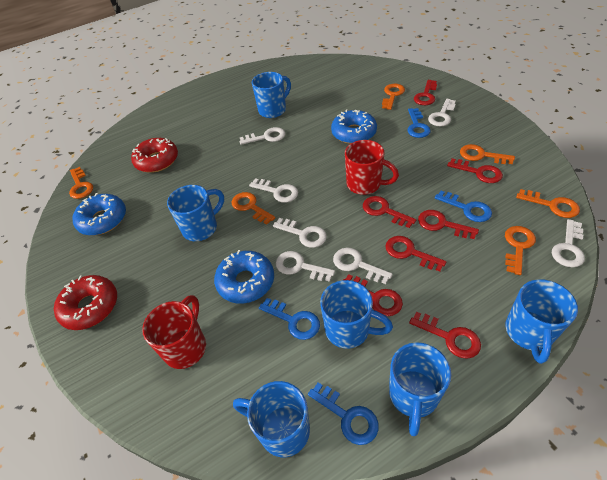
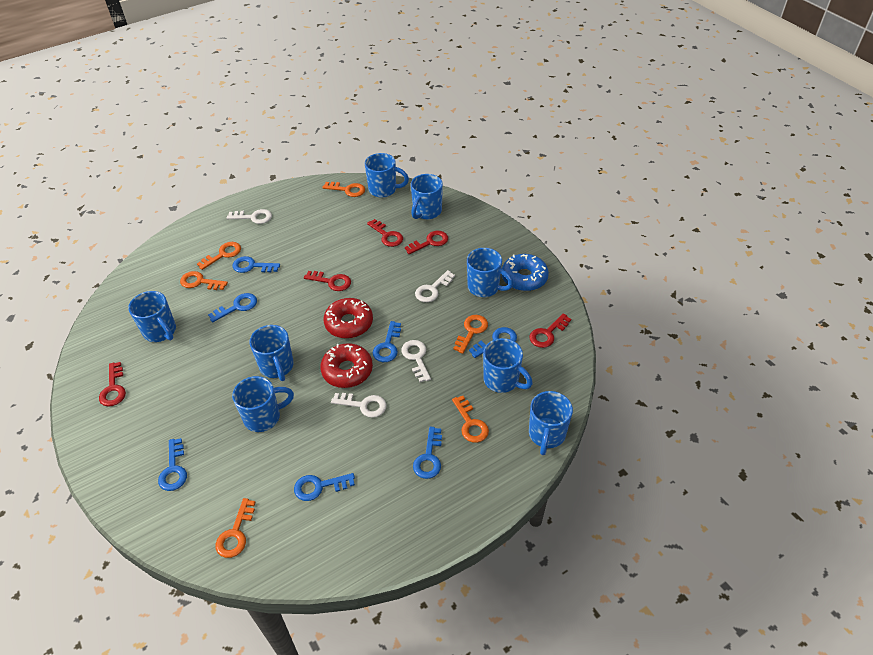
blue donut: [72,193,126,235] [214,250,274,304] [331,110,377,144] = 3 -> [502,254,549,291] = 1
blue key: [259,298,320,340] [308,382,379,445] [407,108,431,138] [435,191,492,222] = 4 -> [158,438,187,491] [208,293,257,322] [232,256,280,273] [294,473,355,501] [373,321,401,362] [413,427,442,479] [469,327,517,358] = 7
blue mug: [167,185,224,241] [233,381,310,457] [252,72,291,118] [320,280,393,349] [389,342,451,436] [505,279,578,364] = 6 -> [128,291,176,342] [232,376,294,432] [249,325,294,381] [365,153,409,197] [411,174,443,219] [467,248,514,297] [483,338,533,393] [529,391,573,455] = 8
red key: [343,274,403,316] [363,196,416,228] [385,236,446,271] [409,312,481,359] [414,80,437,105] [418,210,479,239] [447,158,503,183] = 7 -> [99,362,126,407] [304,271,351,291] [367,219,403,247] [405,231,448,254] [529,313,571,348] = 5
red mug: [142,295,206,369] [345,140,399,195] = 2 -> none = 0
white key: [239,127,285,145] [249,178,298,203] [273,218,327,248] [276,251,335,282] [333,248,393,284] [428,99,456,126] [552,219,585,268] = 7 -> [227,209,272,224] [331,393,386,418] [401,340,431,382] [415,270,455,302] = 4

